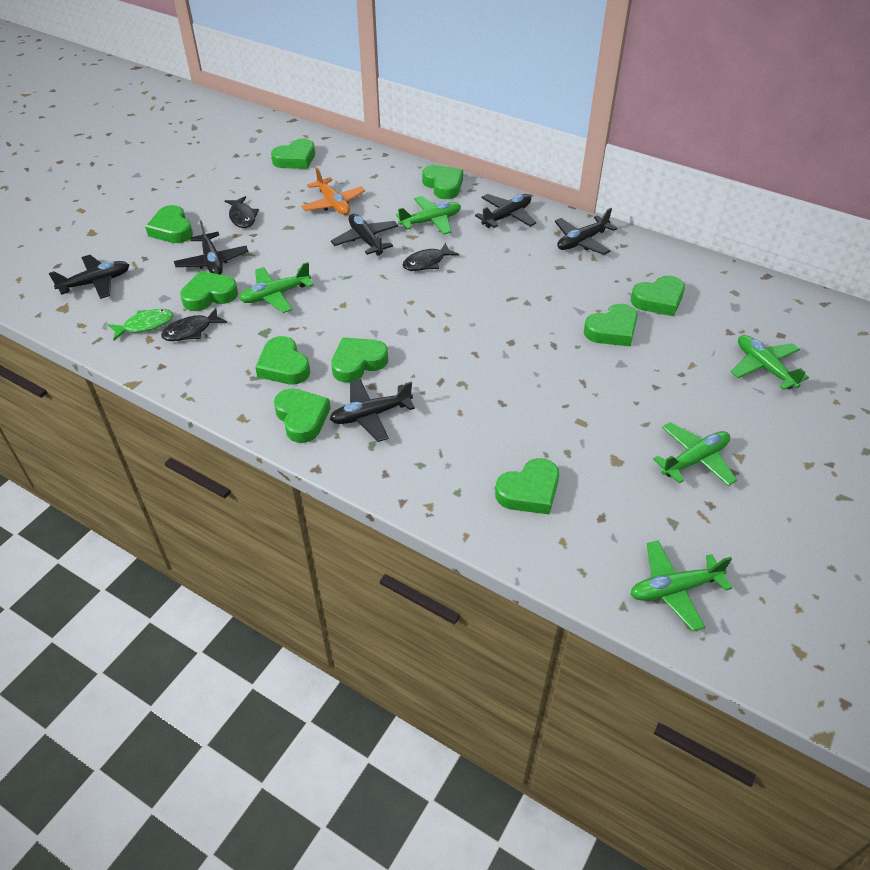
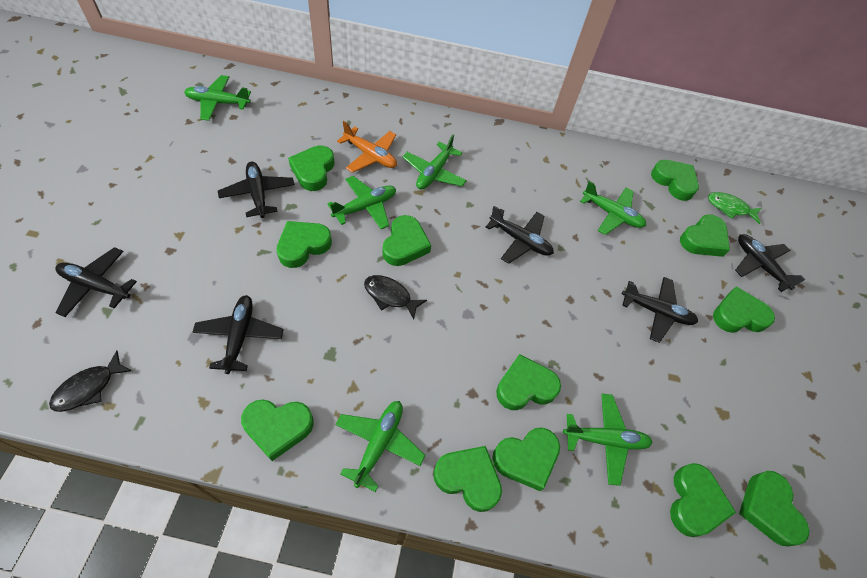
black fish: [161,308,227,341] [225,196,259,228] [403,242,459,271] = 3 -> [49,351,132,412] [364,275,427,319] = 2
green heart: [145,205,193,243] [180,271,238,311] [255,336,310,385] [271,139,315,169] [274,389,331,443] [331,337,388,383] [422,165,463,199] [495,458,559,514] [584,304,638,347] [631,275,685,316] = 10 -> [241,400,314,461] [276,221,332,268] [288,145,334,191] [383,215,431,266] [433,446,502,512] [492,427,560,491] [496,354,561,410] [651,160,699,201] [670,463,736,537] [680,214,730,257] [713,286,775,333] [739,471,809,546] = 12
green plane: [239,262,314,313] [396,196,461,235] [630,541,732,631] [653,422,737,486] [731,335,809,390] = 5 -> [184,75,251,121] [327,176,396,229] [335,401,425,492] [403,135,467,190] [563,394,653,486] [580,181,646,235] = 6

